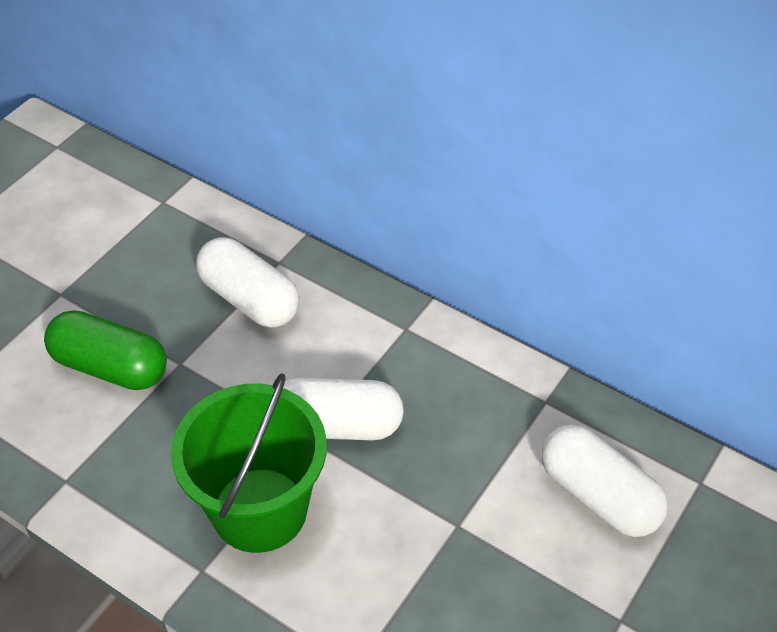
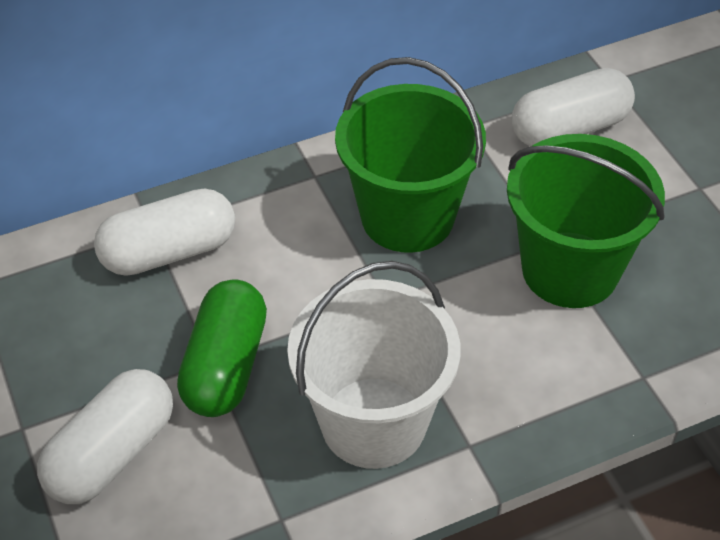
green bucket: [171,373,327,553] = 1 -> [335,57,486,253] [507,134,665,308] = 2
white bucket: none = 0 -> [287,261,460,469] = 1

